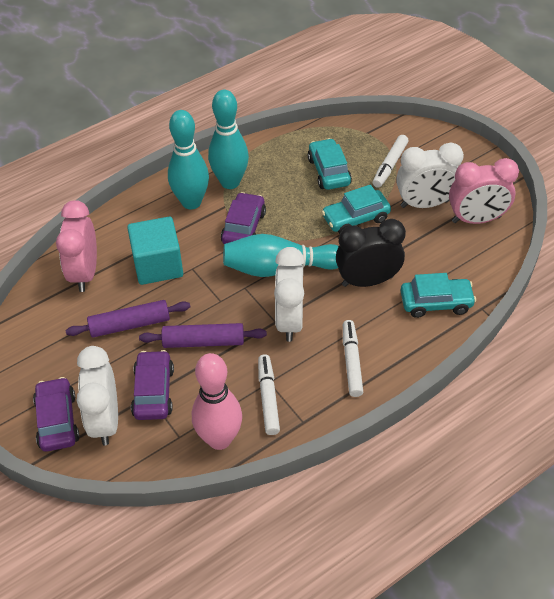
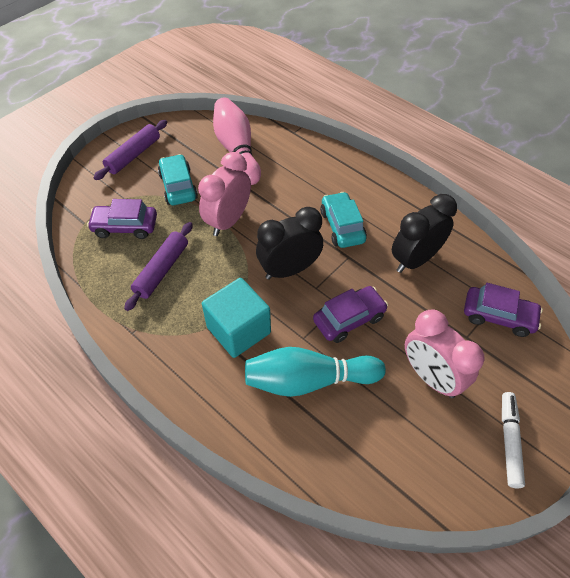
black clock: [336,219,406,287] = 1 -> [256,207,323,280] [392,194,457,273] = 2
turquoise bowling pin: [168,110,209,209] [208,90,249,189] [223,234,339,277] = 3 -> [245,347,386,397] = 1
turquoise car: [308,138,352,190] [322,185,391,234] [400,273,476,318] = 3 -> [158,154,198,205] [320,192,367,248] = 2
white clock: [77,346,118,445] [274,247,305,342] [396,142,464,208] = 3 -> none = 0
white marker: [258,354,280,435] [343,320,363,397] [373,135,408,188] = 3 -> [502,392,525,488] = 1

